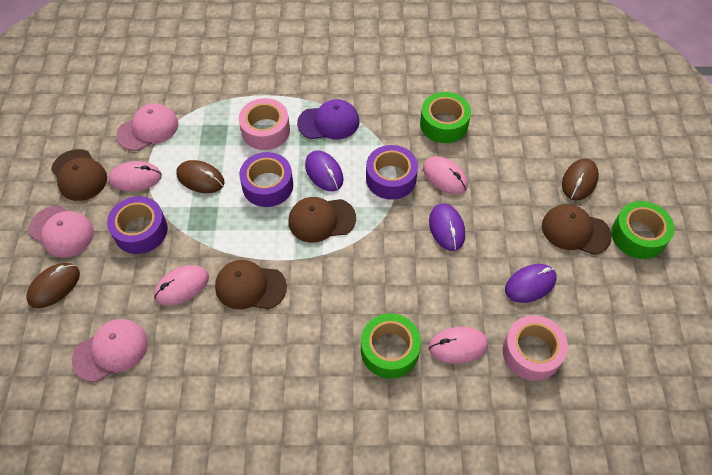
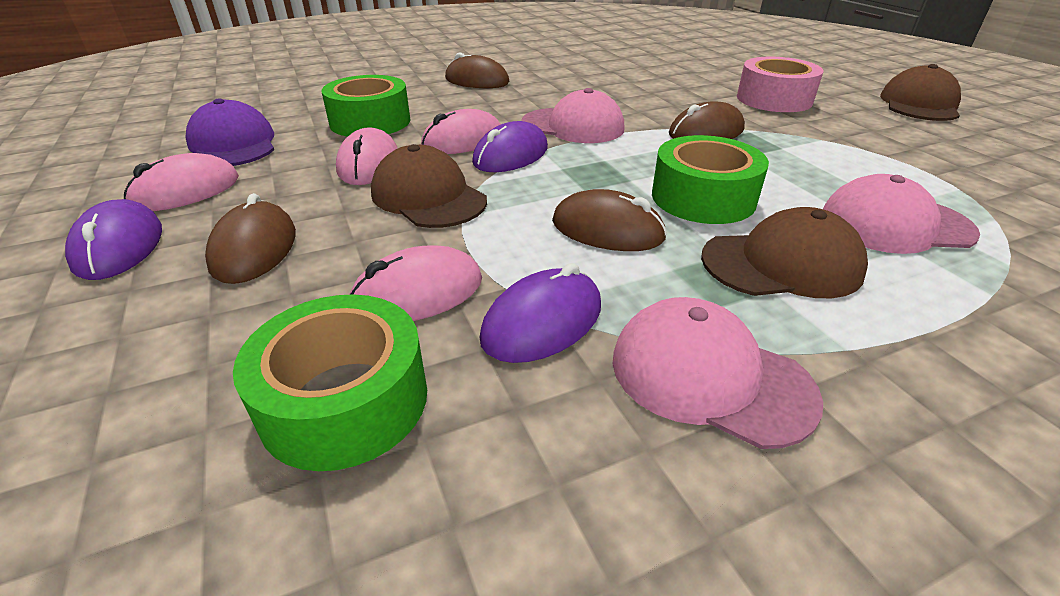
brown cap: [51,149,107,201] [215,260,287,310] [288,197,356,243] [542,204,612,255] = 4 -> [371,144,487,228] [701,207,868,298] [880,64,961,121] = 3
brown mouse: [26,263,80,308] [177,160,224,193] [562,159,599,200] = 3 -> [205,193,296,284] [445,52,509,88] [552,189,667,251] [669,101,745,139] = 4
pink tape: [239,98,290,150] [502,315,568,381] = 2 -> [737,57,823,112] = 1
purple tape: [107,196,168,254] [239,152,293,207] [366,145,418,200] = 3 -> none = 0

